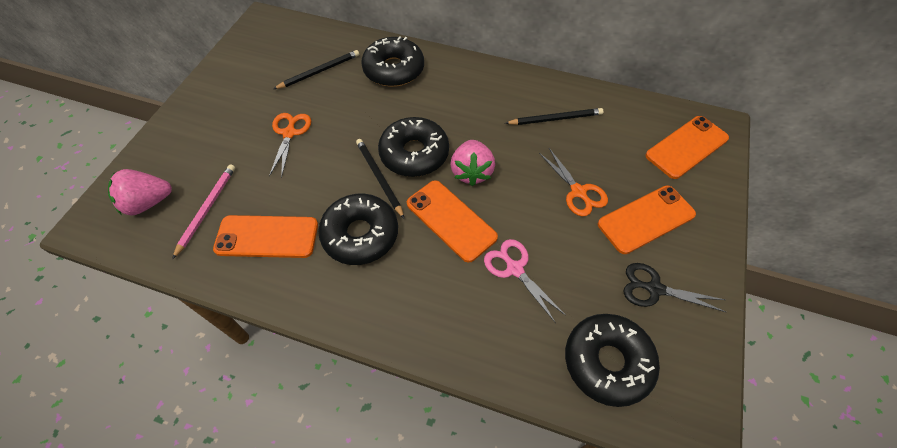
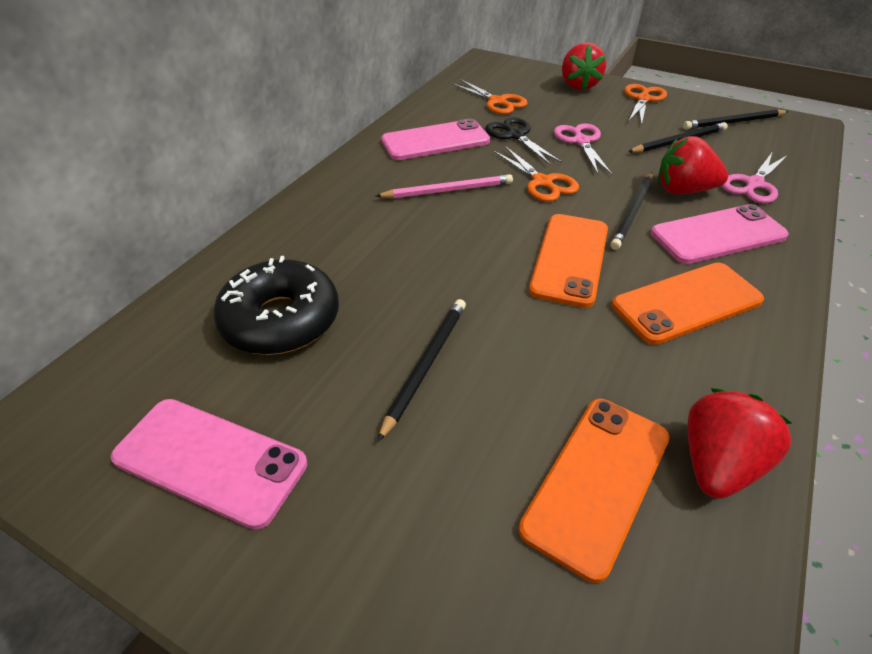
black donut: [318,194,398,265] [361,36,424,87] [378,117,449,177] [565,314,660,407] = 4 -> [213,256,339,355] = 1
black pencil: [274,50,359,89] [356,139,404,218] [505,108,603,125] = 3 -> [378,299,466,441] [610,172,652,250] [628,122,728,153] [683,109,789,129] = 4
orange phone: [213,215,318,258] [407,180,498,263] [598,185,696,254] [645,116,729,179] = 4 -> [519,399,670,583] [529,214,608,308] [612,262,764,345] = 3
orange scissors: [269,113,311,178] [539,148,608,216] = 2 -> [452,79,528,114] [494,146,579,202] [624,84,667,125] = 3
pink phone: none = 0 -> [111,399,307,530] [381,119,490,160] [651,204,789,264] = 3
pink scissors: [484,239,566,323] = 1 -> [554,123,612,175] [722,153,788,203] = 2
pink strawberry: [108,169,172,216] [450,140,495,186] = 2 -> none = 0
red strawberry: none = 0 -> [562,42,606,90] [658,136,728,194] [687,388,793,499] = 3

